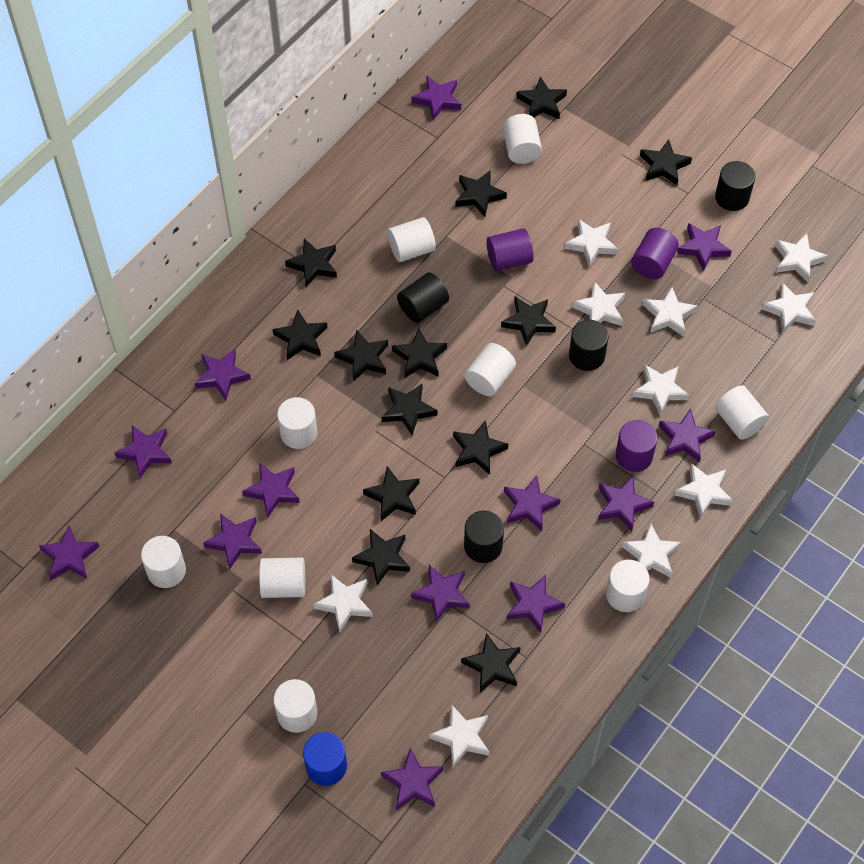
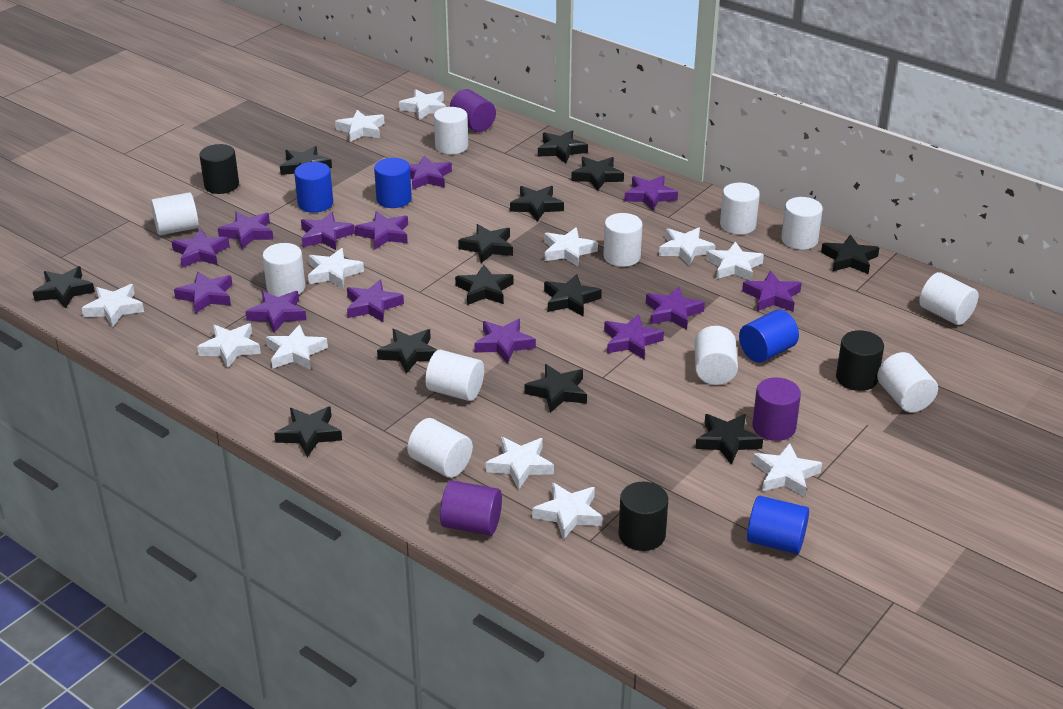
black cylinder: [397,272,449,323] [464,511,504,563] [569,320,609,371] [715,161,755,211] = 4 -> [199,144,239,194] [618,482,668,551] [836,330,884,391] = 3
blue cylinder: [303,732,347,786] = 1 -> [294,162,333,213] [374,158,412,208] [739,309,799,363] [747,496,809,554] = 4
white cylinder: [141,536,186,588] [259,558,305,598] [273,679,317,733] [277,397,317,449] [388,217,436,262] [464,343,516,396] [503,114,542,164] [606,560,650,612] [715,385,769,440] = 9 -> [151,192,199,235] [262,243,305,297] [407,418,473,478] [425,350,484,401] [434,107,468,154] [603,213,642,267] [694,326,738,385] [720,183,760,235] [781,197,823,250] [877,352,938,413] [919,272,979,325] = 11
white star: [313,575,373,633] [430,704,489,767] [565,219,618,267] [572,281,625,326] [622,523,681,578] [632,364,689,415] [643,287,698,337] [674,463,733,518] [762,282,816,333] [775,233,828,282] = 10 -> [82,284,144,327] [197,323,261,369] [266,325,328,369] [308,248,364,289] [335,110,385,142] [399,89,446,120] [486,437,554,490] [532,482,603,540] [544,227,598,267] [659,228,716,266] [706,241,764,281] [753,443,822,497] = 12

